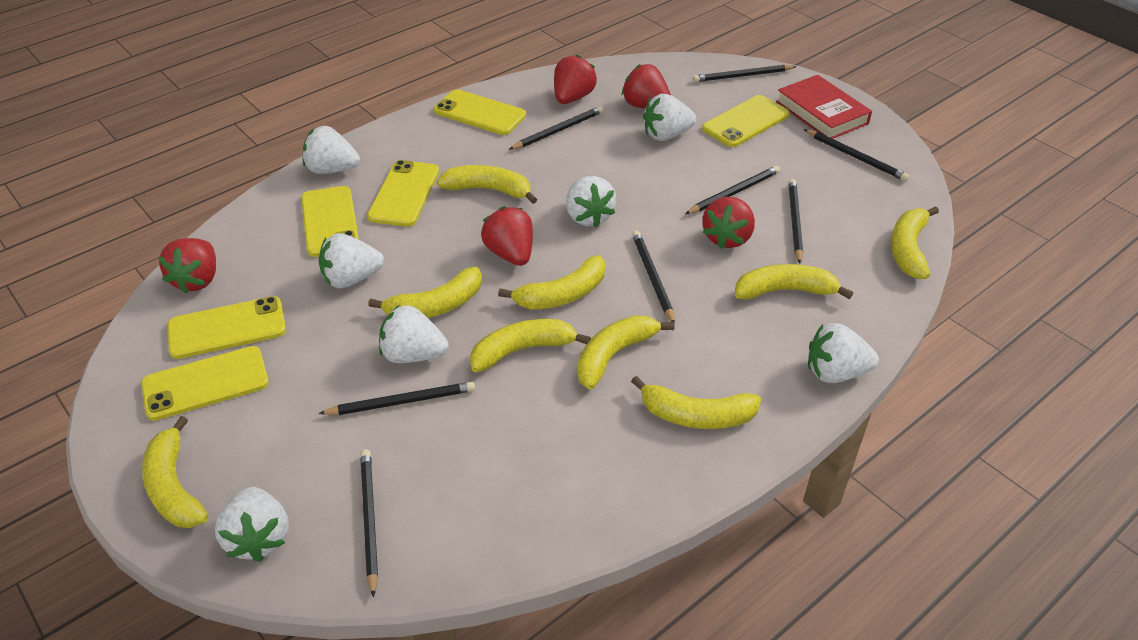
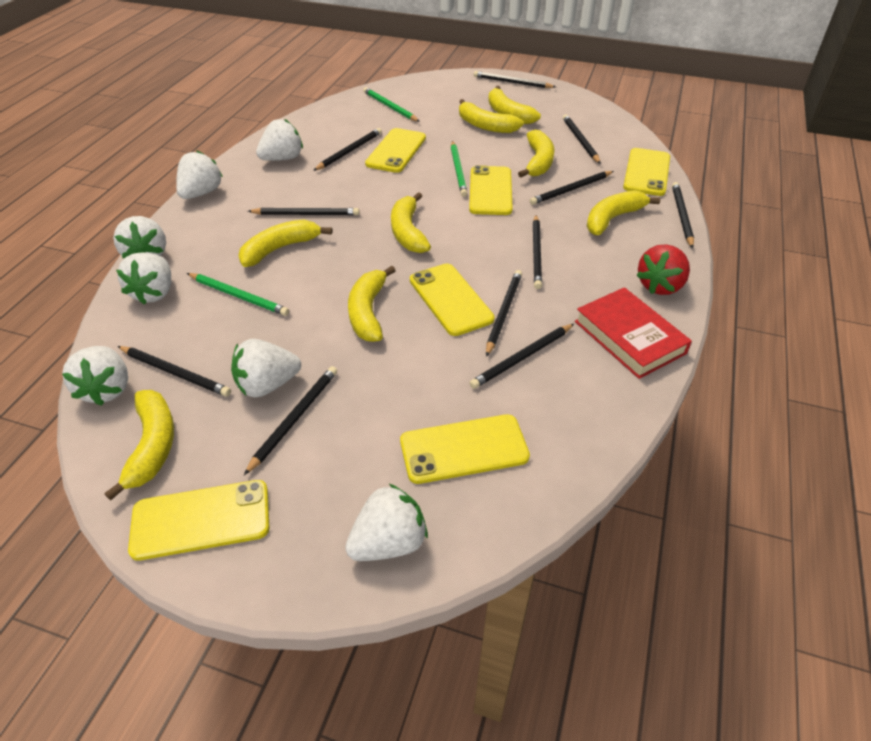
black pencil: [319,382,475,415] [360,449,378,598] [509,106,604,150] [632,231,675,325] [685,165,780,214] [693,65,797,82] [788,179,803,264] [804,129,909,181] = 8 -> [118,346,231,396] [244,366,337,475] [248,208,359,215] [313,128,382,171] [469,324,574,389] [474,71,556,88] [486,270,522,357] [530,171,614,205] [533,215,542,289] [563,114,601,164] [672,182,694,248] = 11
green pencil: none = 0 -> [187,273,289,316] [363,87,420,122] [451,141,468,197] = 3
red strawberry: [158,238,216,293] [481,206,533,266] [554,55,597,104] [622,64,671,109] [702,197,755,249] = 5 -> [636,244,690,295] = 1
yellow banana: [142,416,208,528] [368,267,482,318] [437,165,538,204] [470,319,591,372] [498,255,606,309] [577,315,674,390] [631,376,761,429] [735,264,853,300] [891,206,939,279] = 9 -> [104,390,174,501] [238,219,333,267] [348,266,396,342] [391,192,431,253] [459,99,524,133] [488,86,541,124] [518,130,555,178] [587,190,660,235] = 8

